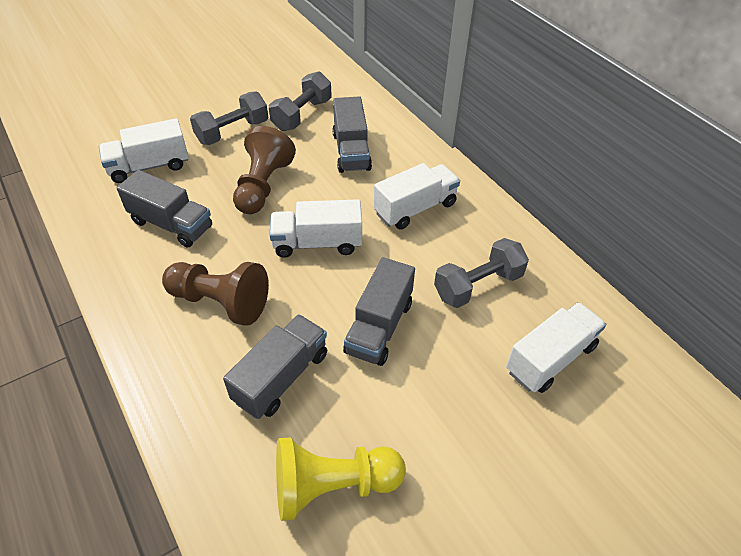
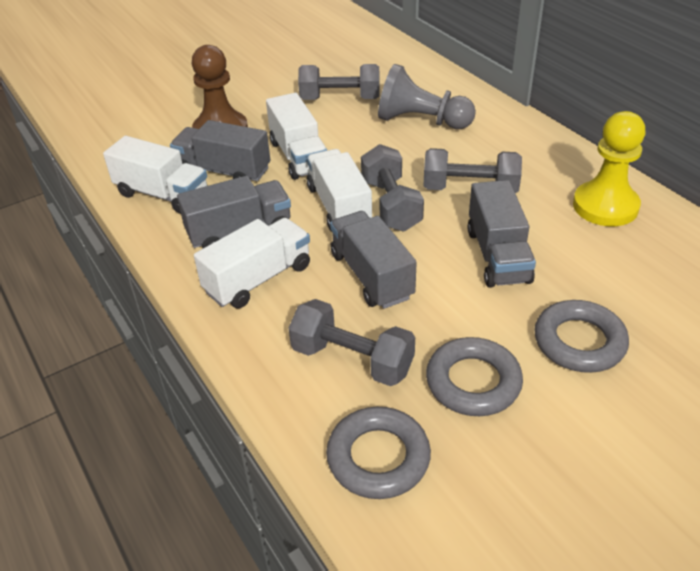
brown pawn: [162,262,269,326] [233,126,296,214] = 2 -> [192,45,248,129] = 1
grey dumbbell: [190,91,268,145] [269,71,332,131] [434,238,529,308] = 3 -> [288,299,415,386] [298,64,379,100] [361,144,424,232] [423,148,522,193] = 4
grey pawn: none = 0 -> [378,64,476,129] = 1
grey ring: none = 0 -> [326,407,431,499] [426,337,523,416] [534,300,629,373] = 3

